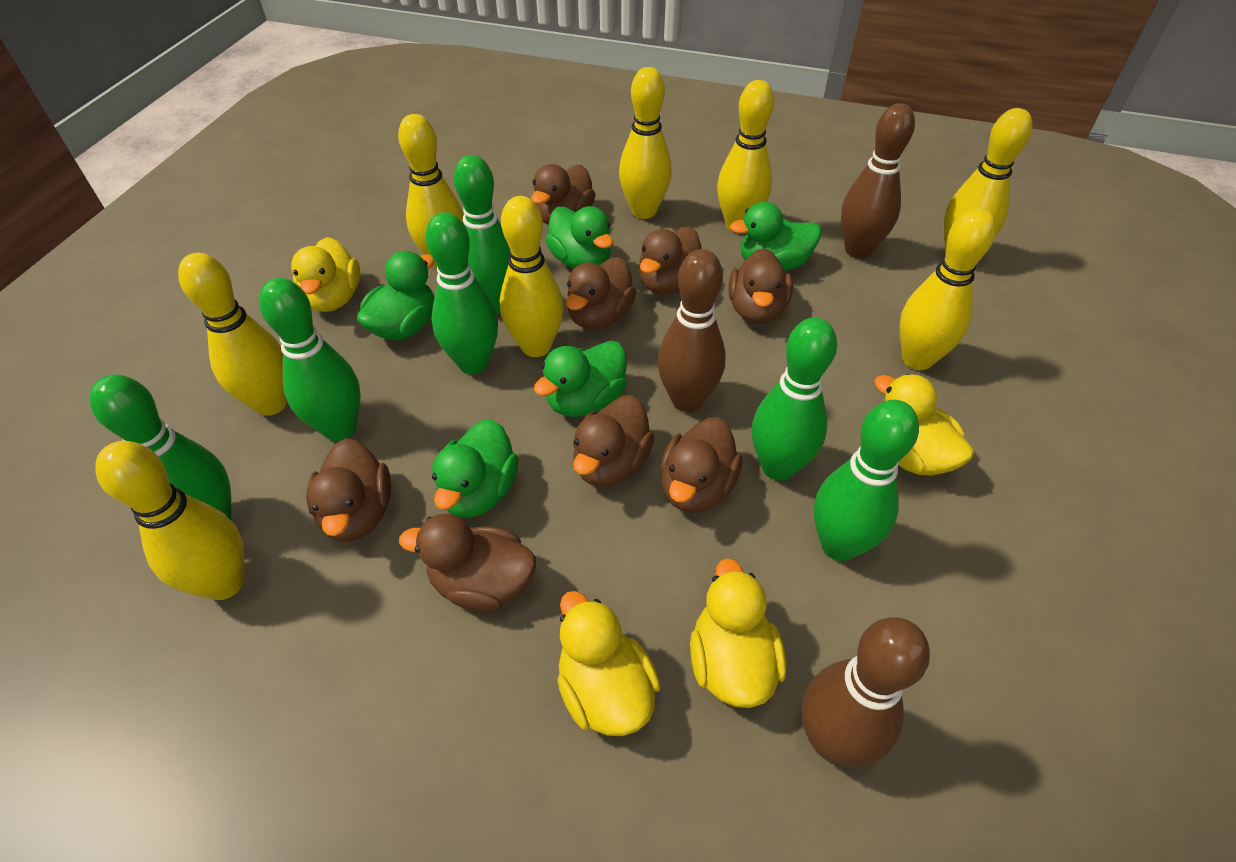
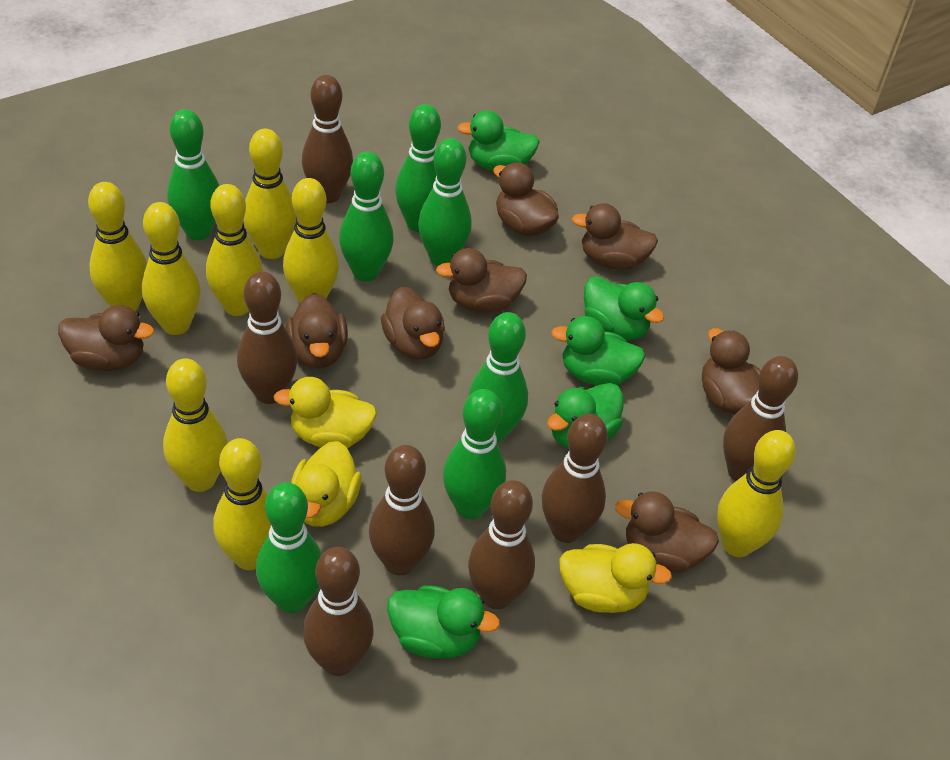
brown bowling pin: [657,249,725,412] [802,617,930,767] [841,103,915,259] = 3 -> [237,271,297,404] [302,75,353,203] [303,547,373,676] [369,445,435,575] [468,480,535,609] [542,414,608,543] [723,356,798,481] = 7
green bowling pin: [90,374,232,520] [259,278,361,441] [425,212,498,374] [454,155,510,314] [752,317,837,481] [814,400,919,561] = 6 -> [167,109,219,240] [256,482,322,613] [339,151,394,281] [395,104,441,232] [418,138,472,266] [443,389,506,519] [468,312,528,442] = 7
yellow duck: [291,237,361,312] [557,591,660,736] [690,558,786,708] [874,374,974,476] = 4 -> [274,377,377,448] [291,441,362,527] [559,543,672,613] = 3

